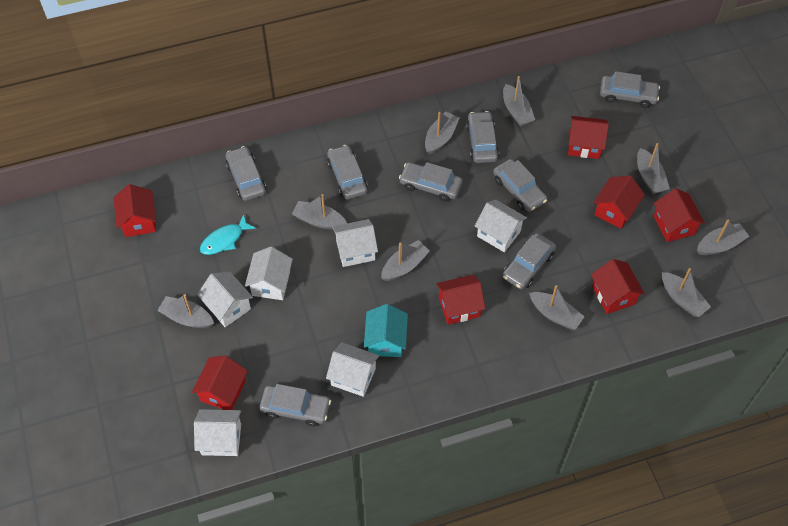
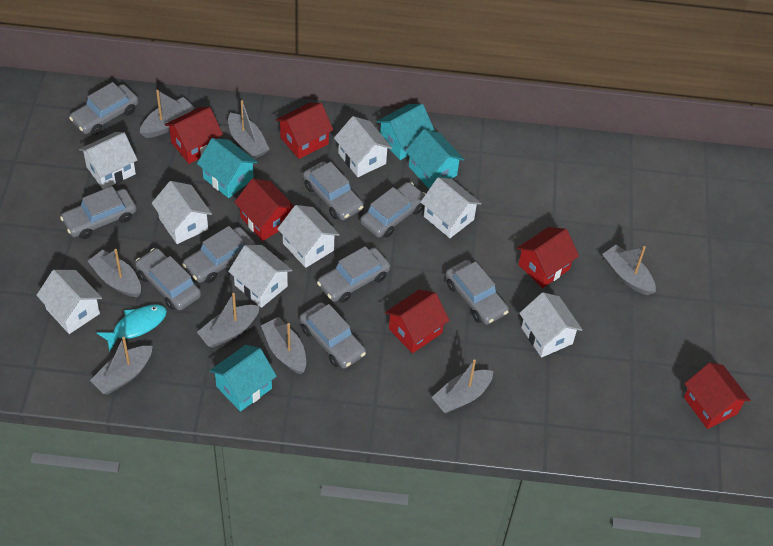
grey boat: [157,294,214,328] [292,194,347,229] [381,240,430,281] [425,112,459,155] [503,76,535,127] [529,285,584,330] [637,143,670,194] [662,268,711,317] [697,220,749,255] = 9 -> [88,249,141,297] [90,337,152,394] [139,90,195,138] [197,293,260,348] [228,100,270,159] [261,317,306,374] [431,359,493,413] [602,245,656,295] = 8
grey car: [226,146,266,201] [260,384,331,426] [327,145,368,199] [399,162,462,202] [466,111,499,163] [493,159,547,212] [502,233,556,289] [600,71,660,108] = 8 -> [60,186,137,239] [69,82,139,135] [135,248,201,311] [182,226,256,283] [299,302,366,369] [303,161,364,220] [317,246,391,303] [360,182,426,238] [445,260,509,325] = 9
red house: [113,184,156,237] [192,355,248,410] [436,275,485,325] [568,116,609,159] [591,259,645,314] [593,176,645,229] [654,189,705,242] = 7 -> [165,107,223,164] [234,179,294,241] [276,103,333,159] [385,290,450,353] [517,227,579,288] [684,363,751,429] = 6
turquoise house: [364,304,408,357] = 1 -> [197,138,258,198] [210,345,277,412] [376,104,435,160] [405,129,464,189] = 4
white house: [194,409,241,456] [197,272,253,327] [245,247,293,300] [326,343,379,397] [332,219,378,267] [475,200,527,252] = 6 -> [36,270,102,334] [79,132,137,189] [152,181,212,244] [228,245,293,308] [277,205,340,268] [334,116,392,177] [421,177,482,238] [519,292,583,357] = 8

